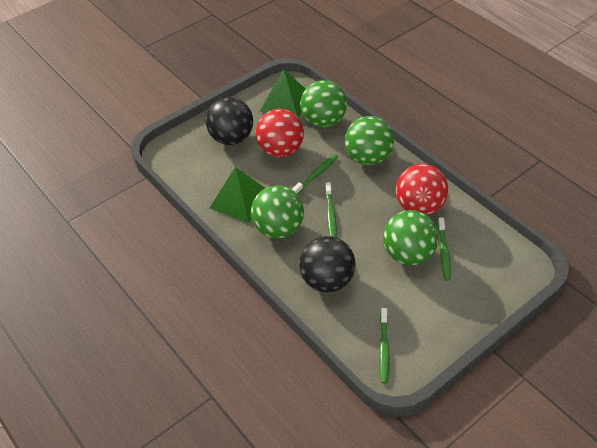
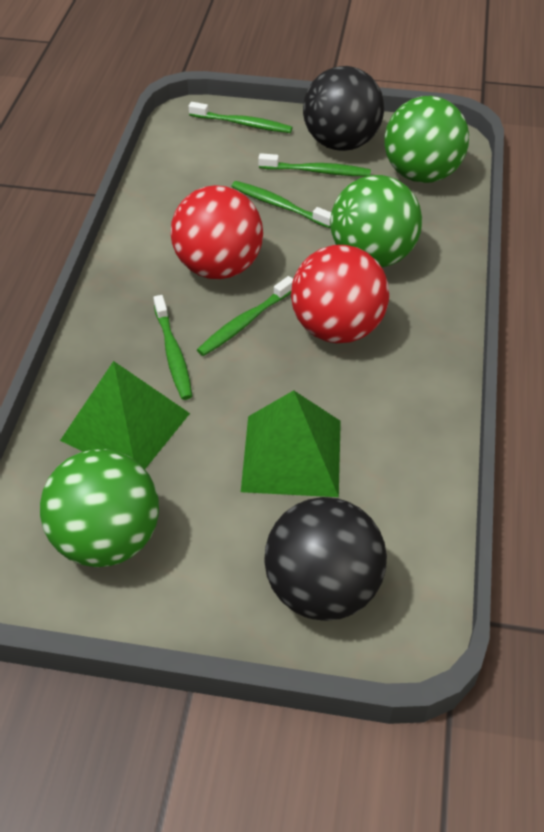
green ball: [251,186,304,239] [300,80,347,128] [345,116,394,166] [383,210,439,265] = 4 -> [40,449,159,567] [330,175,422,267] [384,96,469,183] = 3
green toothbrush: [292,154,338,195] [325,182,337,238] [379,308,390,383] [438,217,451,281] = 4 -> [153,295,192,400] [189,102,293,133] [197,276,293,356] [231,181,331,228] [258,153,371,176] = 5

